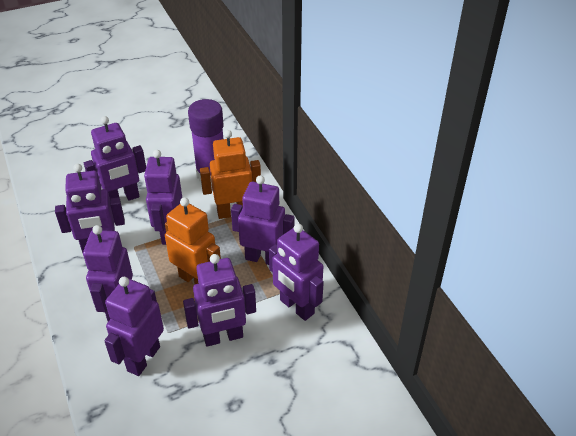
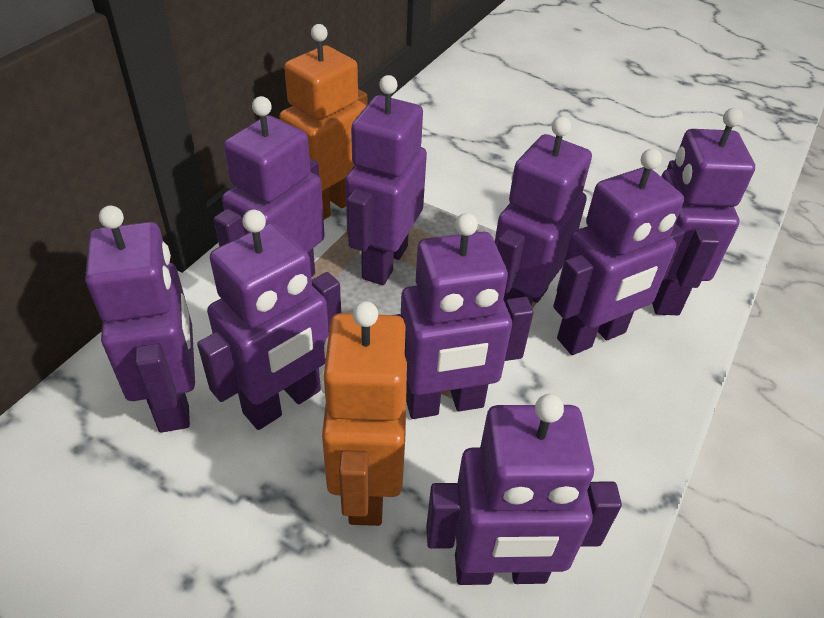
purple glue stick: [188,99,224,184] = 1 -> none = 0
purple robot: [55,164,125,253] [83,225,133,321] [84,116,146,201] [104,277,164,376] [144,150,182,245] [183,254,256,347] [231,175,295,265] [269,224,324,321] = 8 -> [85,206,195,433] [197,210,341,430] [214,96,325,277] [345,75,427,285] [396,213,534,419] [426,394,622,585] [495,116,592,306] [553,149,685,355] [652,108,755,315] = 9

